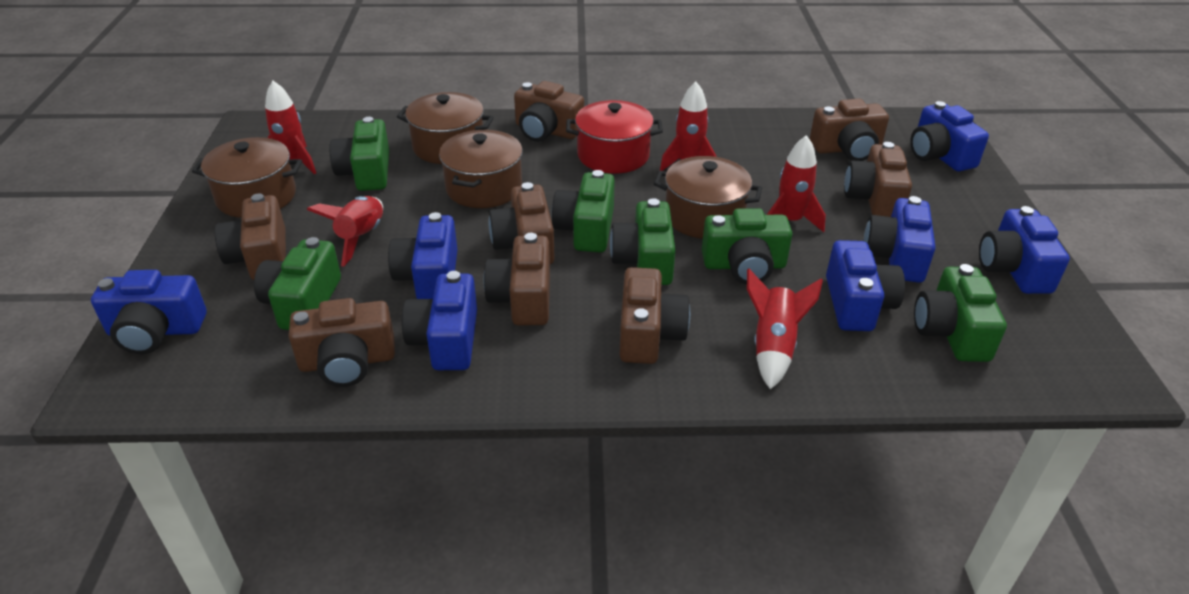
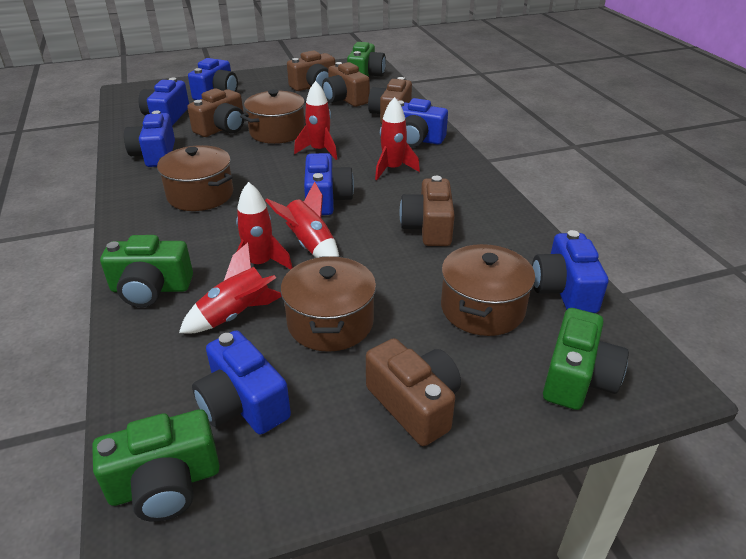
brown camera: [215,194,286,280] [289,298,395,387] [483,233,550,325] [489,182,554,264] [514,81,584,142] [620,267,690,364] [810,99,889,161] [844,142,912,217] = 8 -> [187,88,244,137] [287,50,335,91] [322,62,370,107] [366,338,461,446] [368,77,412,124] [400,176,455,246] = 6
green camera: [254,237,341,330] [330,117,389,191] [552,170,615,252] [610,198,676,285] [702,208,792,284] [914,264,1007,362] = 6 -> [92,409,220,522] [100,235,193,307] [347,42,386,77] [543,308,629,410] = 4
red pot: [566,100,663,174] = 1 -> none = 0

